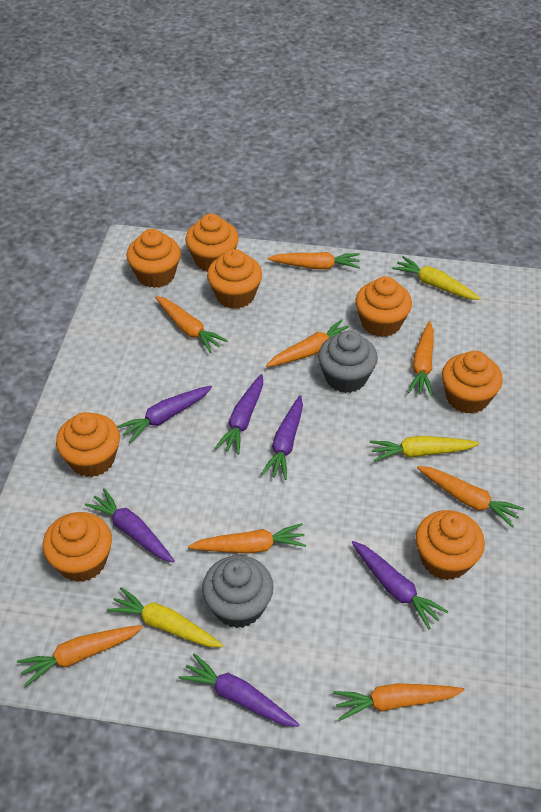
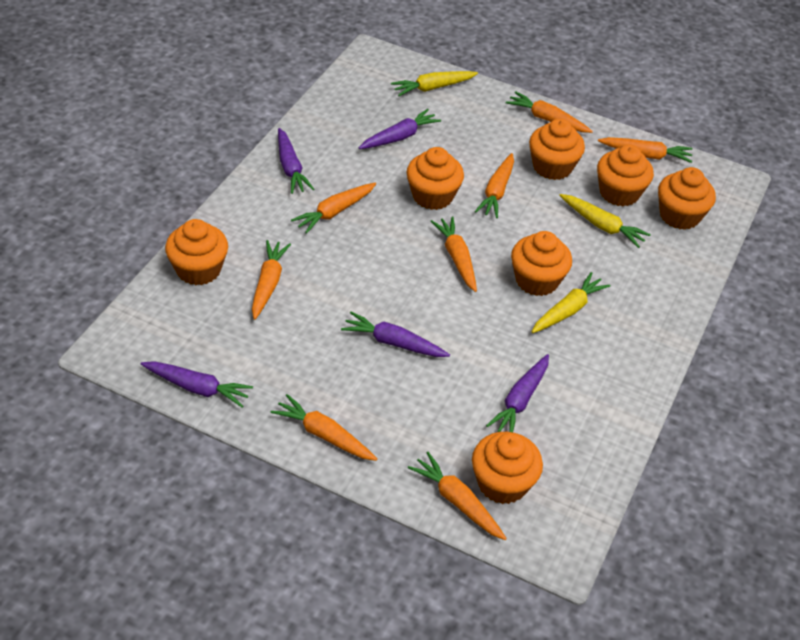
grey cupcake: [202,555,273,628] [318,331,378,393] = 2 -> none = 0
orange cupcake: [43,512,112,582] [56,412,120,477] [126,229,181,288] [185,214,239,272] [207,249,262,309] [355,276,412,337] [415,510,485,580] [442,351,503,414] = 8 -> [165,219,228,285] [407,147,464,210] [472,432,543,504] [511,231,572,296] [529,119,585,180] [597,144,654,206] [658,167,716,230] = 7
purple carrot: [85,488,174,563] [117,386,212,443] [178,653,300,727] [215,374,263,455] [261,395,303,480] [351,541,448,629] = 6 -> [141,361,253,407] [278,128,314,194] [341,312,450,357] [359,109,441,149] [486,354,549,432] = 5

